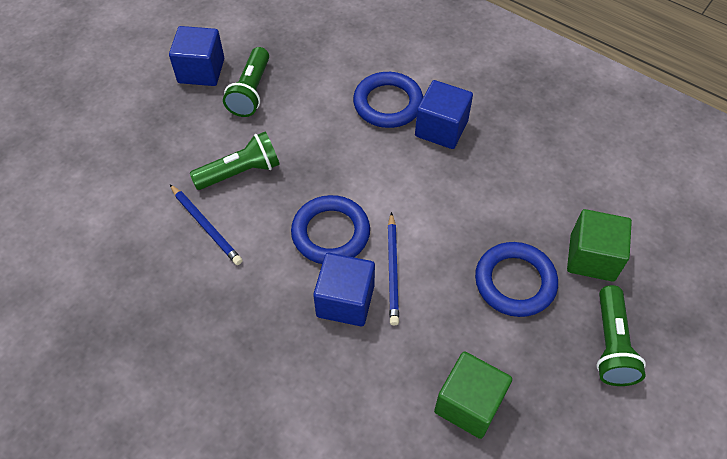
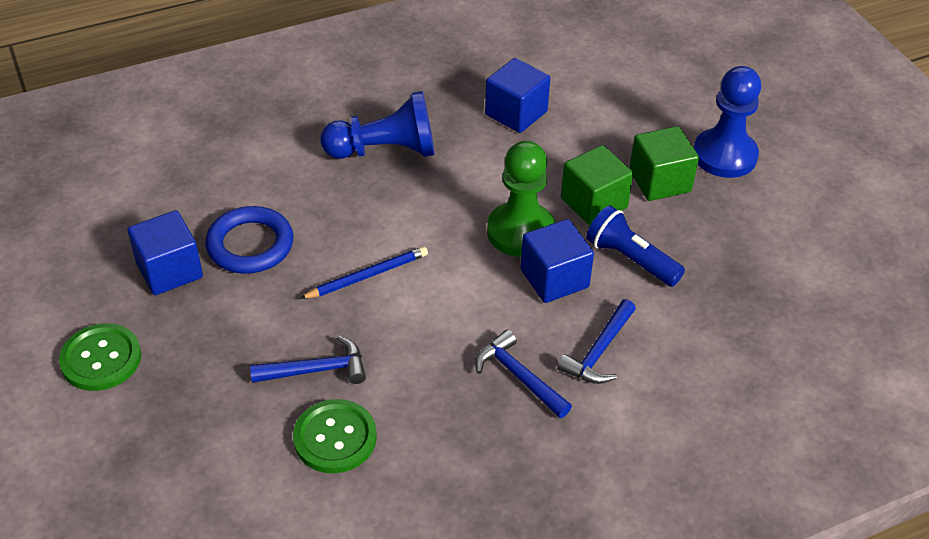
blue flashlight: none = 0 -> [586,205,685,287] = 1
blue hammer: none = 0 -> [250,336,366,384] [475,330,572,418] [557,299,636,384] = 3
blue pawn: none = 0 -> [320,91,435,159] [694,66,761,178] = 2
blue pencil: [170,184,243,265] [388,212,399,325] = 2 -> [299,247,428,299] = 1
blue ring: [291,195,370,264] [353,72,423,128] [475,242,558,317] = 3 -> [205,206,293,274] = 1
green button: none = 0 -> [59,323,141,391] [293,399,377,473] = 2
green flashlight: [190,132,280,190] [223,47,269,117] [596,285,646,386] = 3 -> none = 0
green pawn: none = 0 -> [487,141,555,257] = 1

